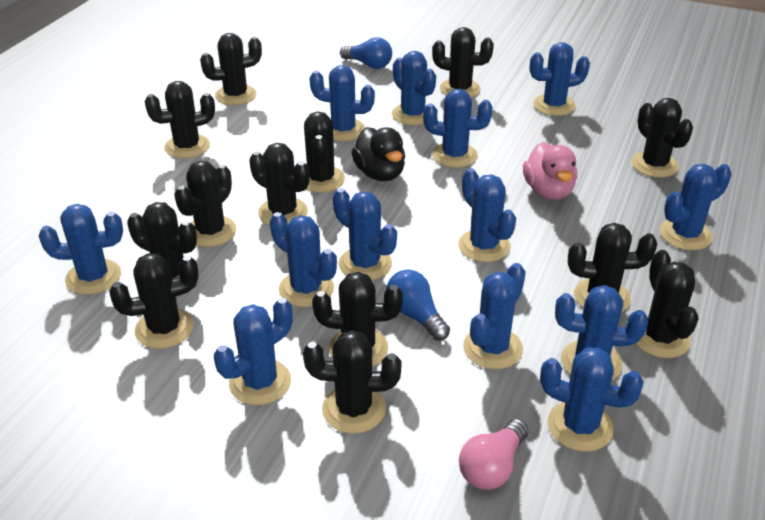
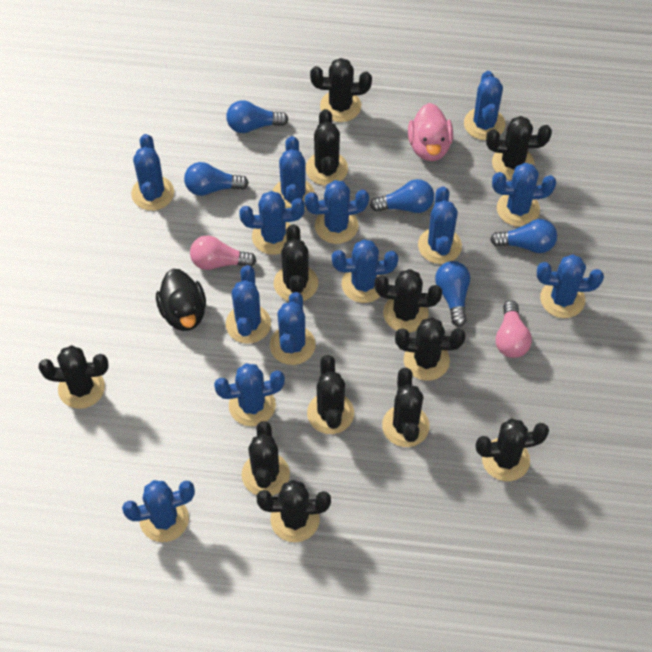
black cactus: [109,253,199,349] [127,202,197,279] [145,81,215,159] [174,161,236,247] [200,33,262,105] [249,143,310,225] [303,330,401,434] [304,111,345,193] [312,272,403,367] [432,27,494,98] [568,223,657,313] [631,98,693,178] [635,250,699,358] = 13 -> [38,345,108,409] [241,421,290,496] [257,480,331,542] [274,224,318,301] [306,109,348,186] [307,355,354,434] [310,58,372,122] [375,269,442,332] [382,368,429,447] [395,317,466,381] [476,418,549,481] [486,116,552,180] = 12
blue light bulb: [340,37,392,69] [386,270,450,341] = 2 -> [184,162,249,196] [226,100,289,133] [370,179,434,213] [435,261,470,327] [490,219,557,253] = 5
pink light bulb: [459,419,529,490] = 1 -> [190,235,256,270] [496,301,532,358] = 2

